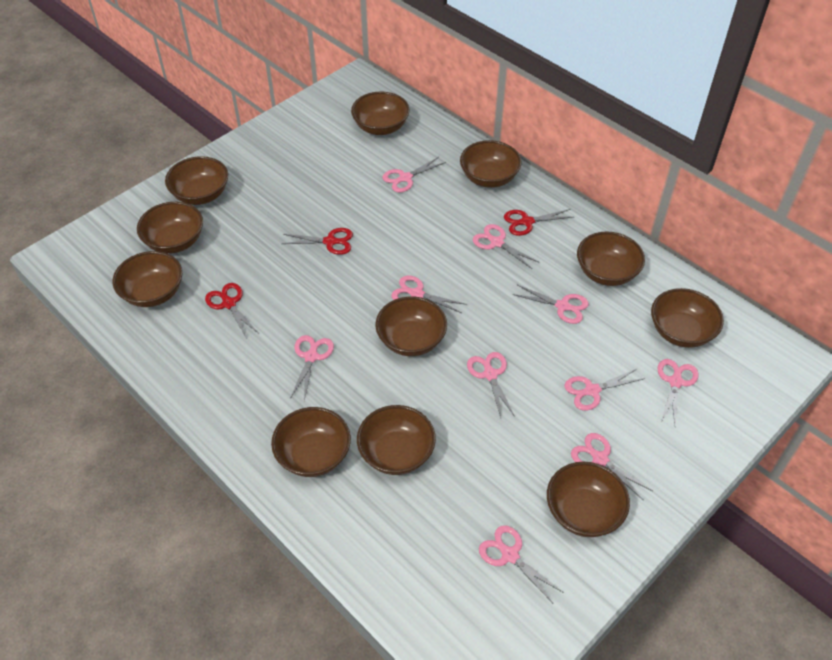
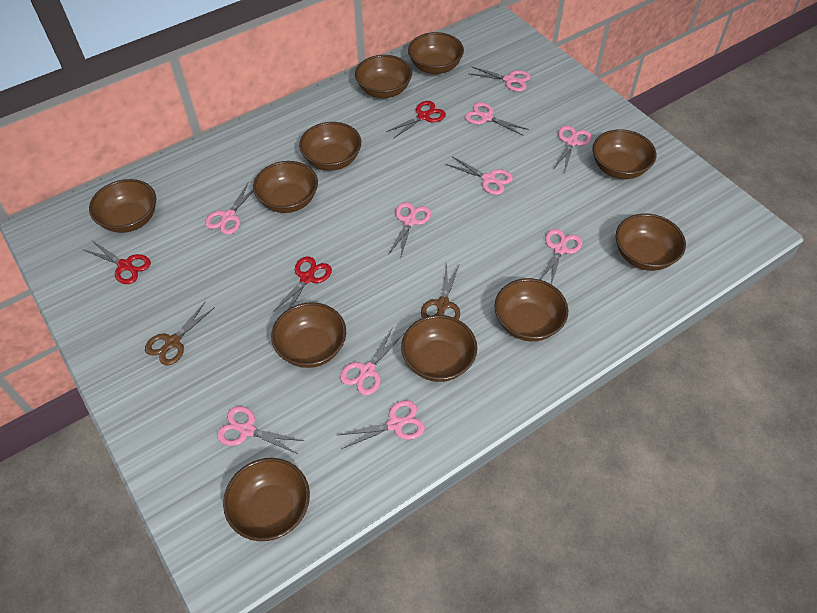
brown scissors: none = 0 -> [145,302,215,366] [421,263,460,320] = 2

